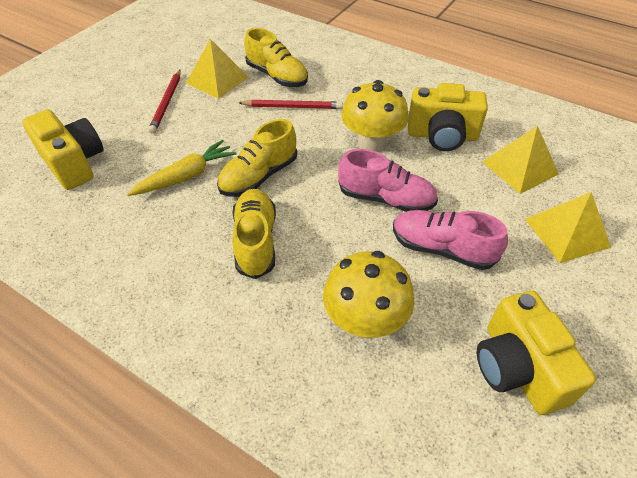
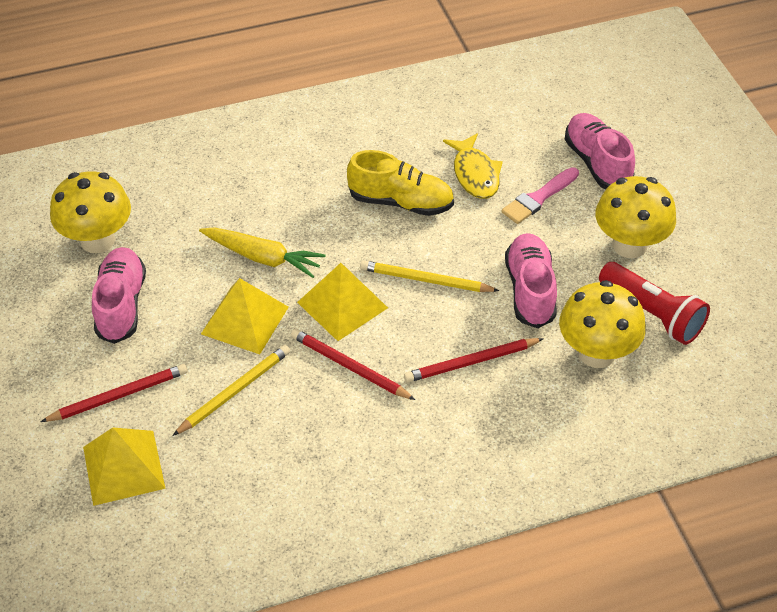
pink brush: none = 0 -> [501,167,579,224] = 1
pink shoe: [338,149,438,212] [393,210,508,270] = 2 -> [92,247,146,344] [505,233,557,328] [565,113,635,189] = 3
red flashlight: none = 0 -> [599,262,710,345] = 1
red pencil: [148,70,181,134] [239,100,343,109] = 2 -> [40,364,187,422] [291,329,415,400] [404,338,544,383] = 3
yellow camera: [22,110,104,190] [408,83,488,151] [477,291,596,415] = 3 -> none = 0
yellow fish: none = 0 -> [443,133,503,199] = 1
yellow mushroom: [323,251,414,338] [341,80,408,152] = 2 -> [50,171,131,253] [559,280,646,368] [595,176,676,258] = 3
yellow pencil: none = 0 -> [172,345,290,436] [360,260,500,292] = 2
yellow shoe: [217,119,297,197] [232,189,276,279] [244,28,308,87] = 3 -> [347,150,454,216] = 1

